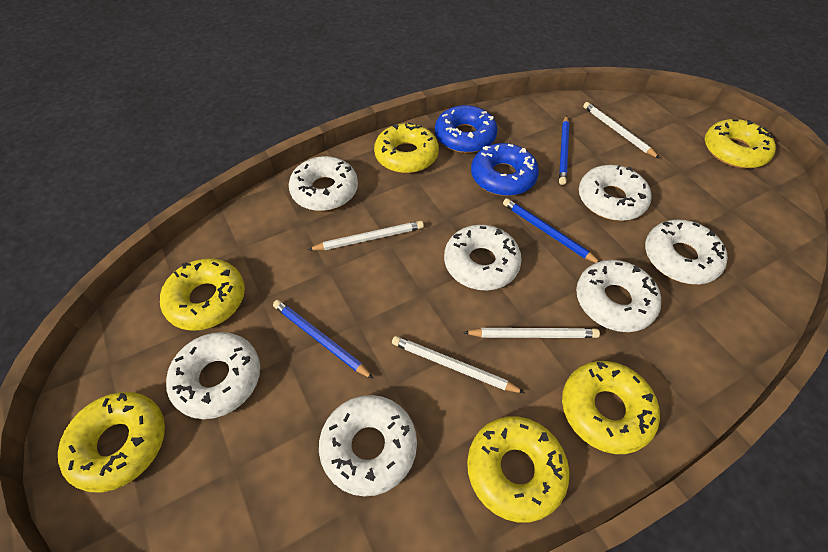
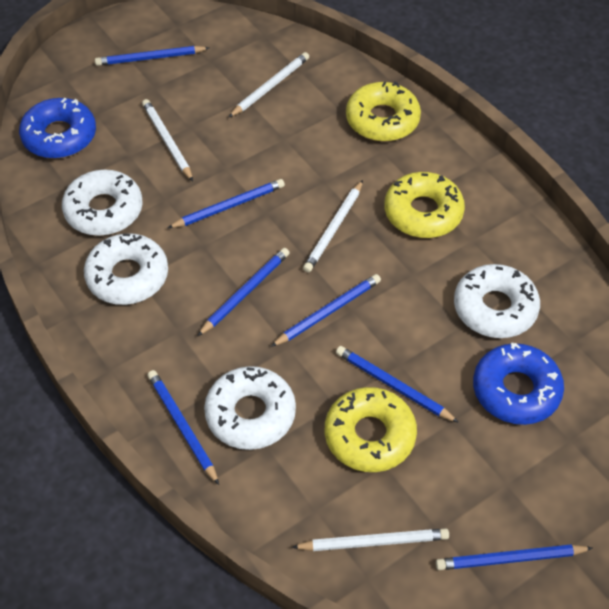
blue pencil: [273,300,374,379] [503,198,599,263] [559,116,569,185] = 3 -> [95,46,209,66] [147,370,219,485] [168,179,285,228] [198,248,289,336] [271,274,381,347] [336,346,459,423] [436,545,593,570] = 7
white donut: [166,332,260,419] [289,156,358,211] [319,395,417,497] [444,225,522,290] [576,260,661,332] [579,165,652,221] [645,220,728,284] = 7 -> [62,170,143,236] [84,233,168,305] [204,366,296,450] [454,264,540,338] = 4
yellow donut: [58,392,165,493] [160,258,245,331] [374,122,439,173] [467,416,569,523] [562,361,660,454] [705,119,776,168] = 6 -> [325,387,417,472] [346,81,421,142] [384,172,465,238] = 3

